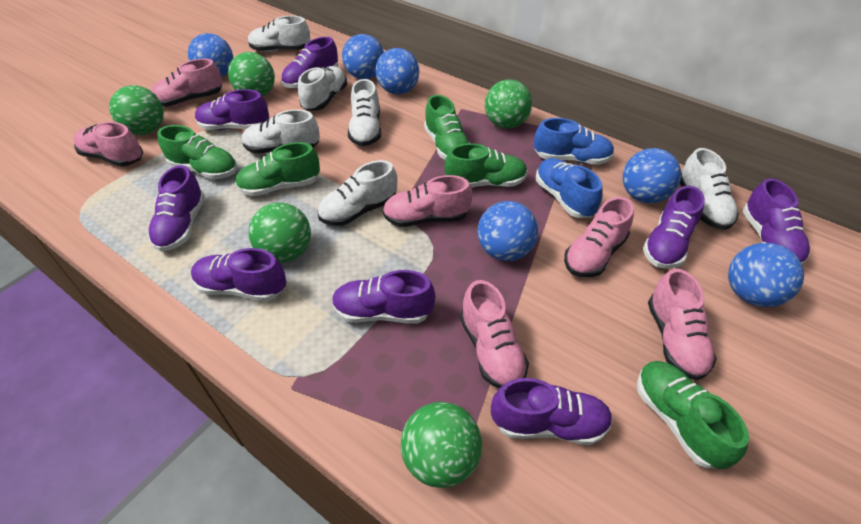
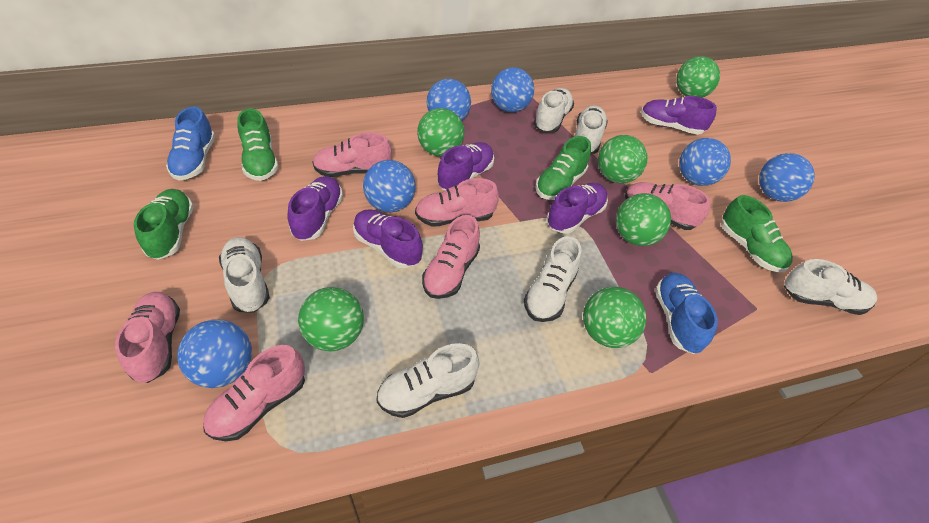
green ball: [109,85,164,135] [228,52,275,97] [248,202,311,263] [401,402,482,488] [485,79,532,129] = 5 -> [298,287,364,351] [417,108,465,157] [583,287,647,348] [598,135,648,183] [616,193,671,246] [676,56,720,98] = 6
green shoe: [157,125,237,179] [235,142,320,196] [424,95,469,160] [445,143,528,187] [637,361,749,469] = 5 -> [134,189,194,260] [237,108,278,181] [535,136,591,200] [721,195,793,272] = 4
purple shoe: [148,165,205,252] [191,248,286,301] [195,89,269,130] [281,37,338,88] [332,270,435,324] [491,378,613,445] [643,186,705,269] [743,178,810,264] = 8 -> [287,176,343,241] [353,209,423,268] [437,142,494,190] [547,183,608,234] [641,96,717,135] = 5

